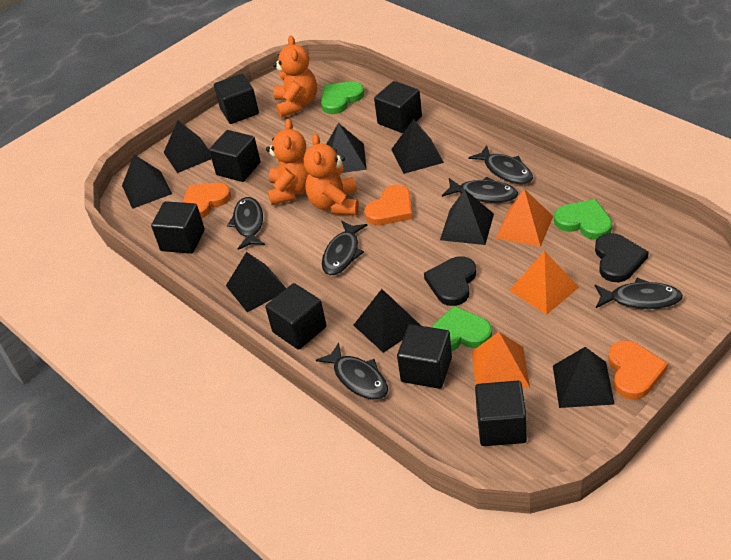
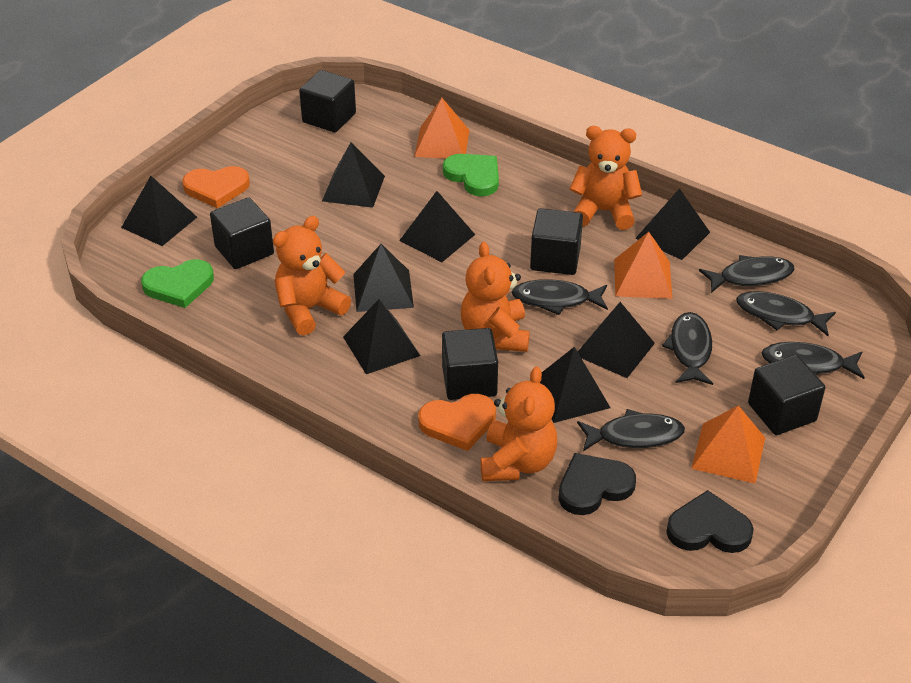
black cube: [151,201,205,254] [209,130,261,182] [214,74,259,124] [265,283,327,350] [374,81,422,133] [397,324,452,389] [475,381,527,446] = 7 -> [210,197,274,269] [299,70,356,132] [442,328,498,400] [530,208,583,275] [748,355,825,435] = 5
green heart: [321,81,364,114] [431,306,492,351] [554,199,612,240] = 3 -> [141,259,214,308] [443,154,499,196] = 2
orange heart: [182,182,231,218] [364,185,412,225] [608,341,668,400] = 3 -> [182,166,250,208] [418,394,496,451] = 2
orange teddy bear: [266,119,309,205] [273,36,317,118] [303,134,359,215] = 3 -> [273,216,351,335] [461,242,530,352] [481,366,557,481] [569,126,642,230] = 4

